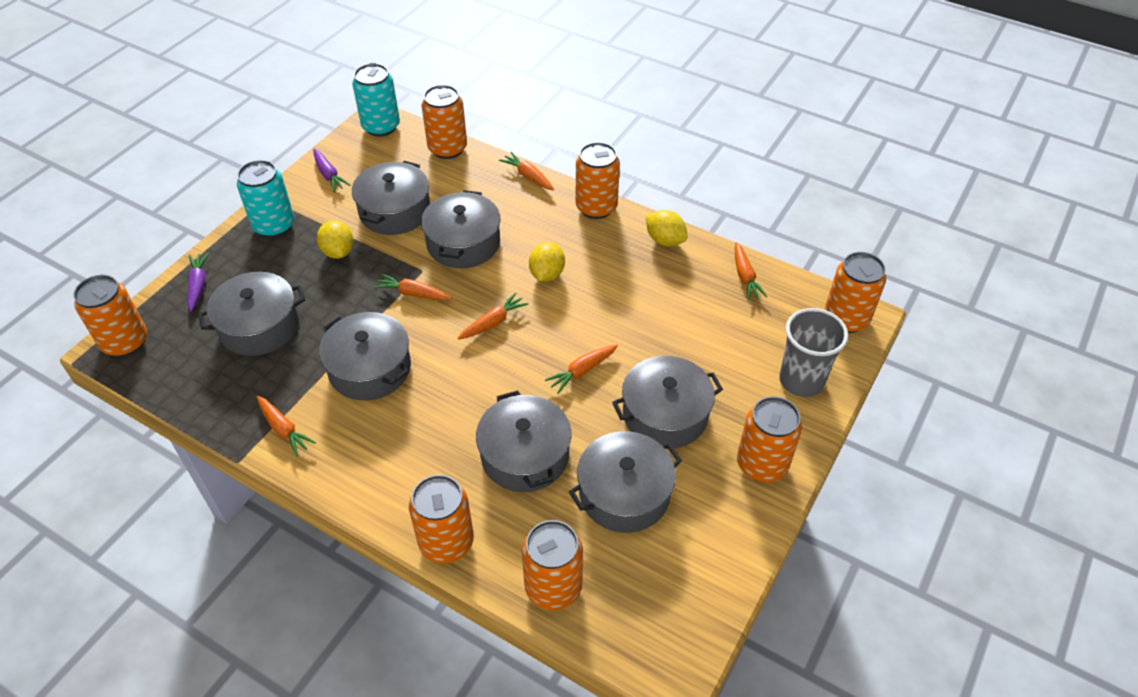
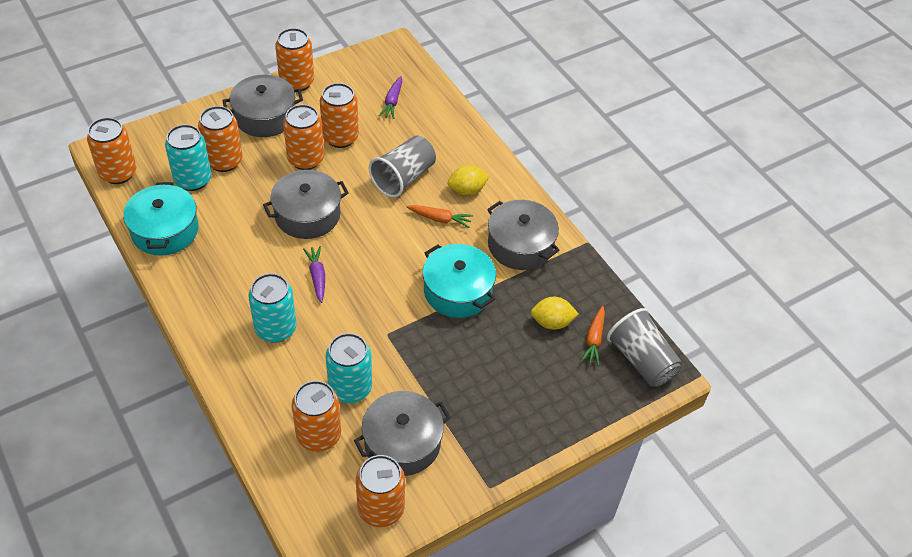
grey cup: [779,308,848,397] = 1 -> [369,135,436,198] [607,308,682,387] = 2
grey pot: [198,272,305,356] [319,312,411,401] [352,161,430,235] [421,190,501,268] [476,390,572,492] [569,431,682,533] [612,356,723,449] = 7 -> [222,74,303,137] [263,170,349,239] [354,391,451,476] [487,200,560,270] = 4
orange carrot: [257,396,316,456] [374,274,451,301] [457,292,529,340] [499,152,554,190] [545,345,618,394] [735,242,767,300] = 6 -> [407,205,473,228] [581,306,605,366] = 2
turquoise can: [237,160,294,238] [352,63,400,137] = 2 -> [165,124,212,191] [248,273,297,343] [326,333,372,403] = 3
turquoise pot: none = 0 -> [123,182,199,256] [423,244,496,318] = 2
yellow lemon: [317,220,353,259] [529,242,565,282] [646,210,688,246] = 3 -> [448,165,490,195] [531,297,578,330] = 2

